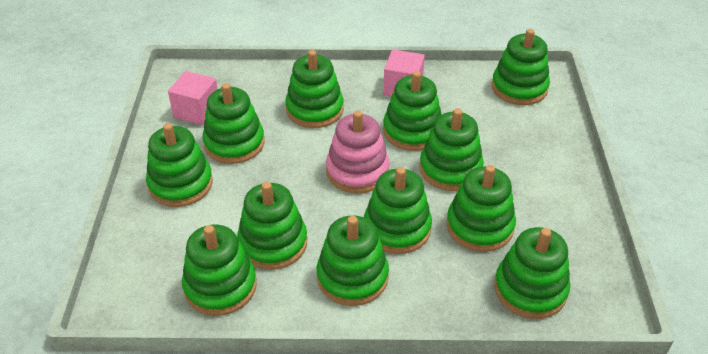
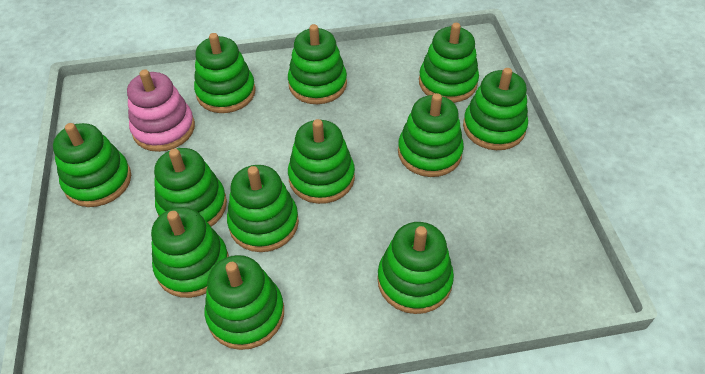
pink cube: [168,71,218,125] [383,49,425,97] = 2 -> none = 0

